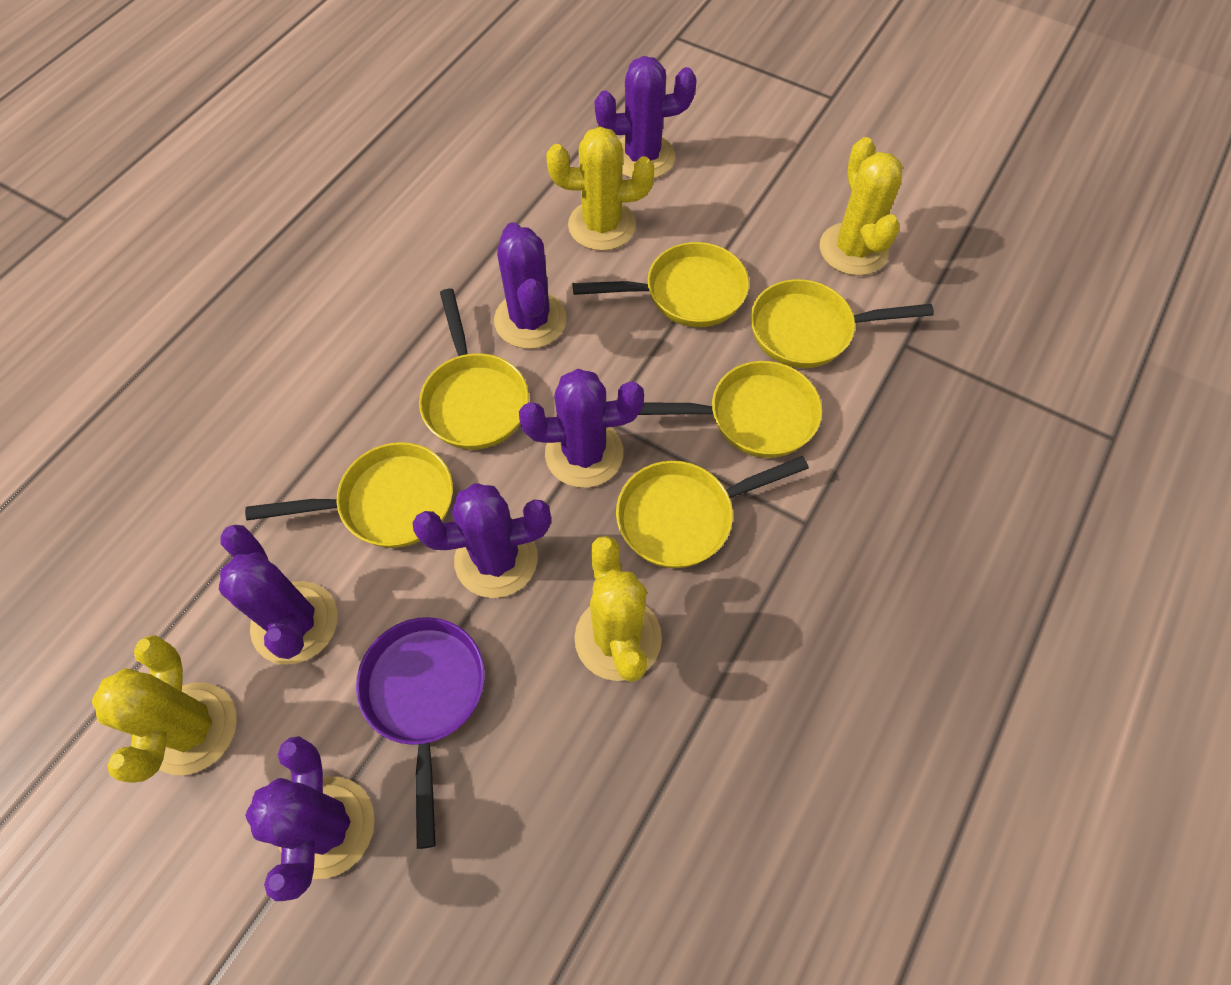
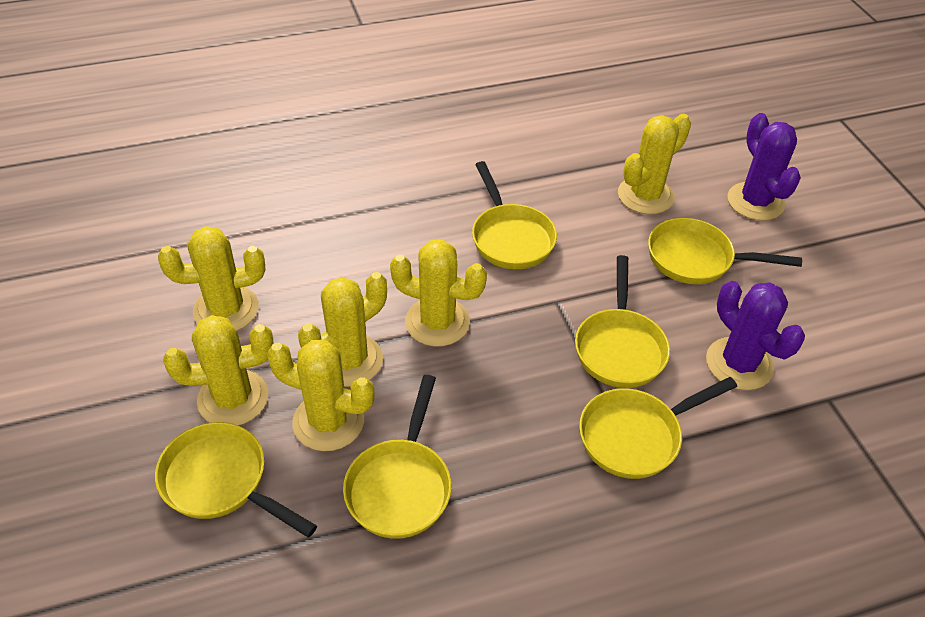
purple cactus: [219,525,338,665] [245,736,375,901] [413,483,551,598] [494,222,567,349] [519,369,644,488] [595,56,697,178] = 6 -> [706,281,805,390] [727,113,801,221] = 2
purple pan: [356,617,485,849] = 1 -> none = 0
yellow cactus: [92,635,237,783] [547,127,654,251] [574,536,662,682] [819,137,902,276] = 4 -> [158,226,265,331] [163,315,274,425] [267,339,375,451] [298,272,387,387] [390,240,487,347] [618,114,691,214] = 6

